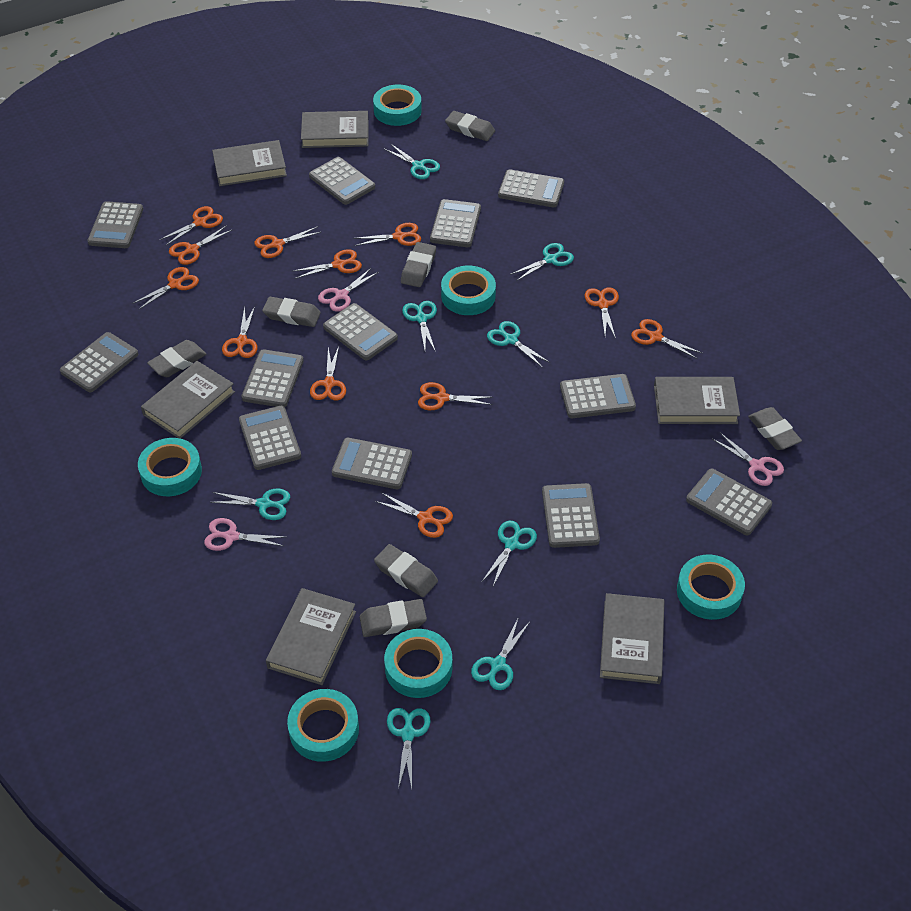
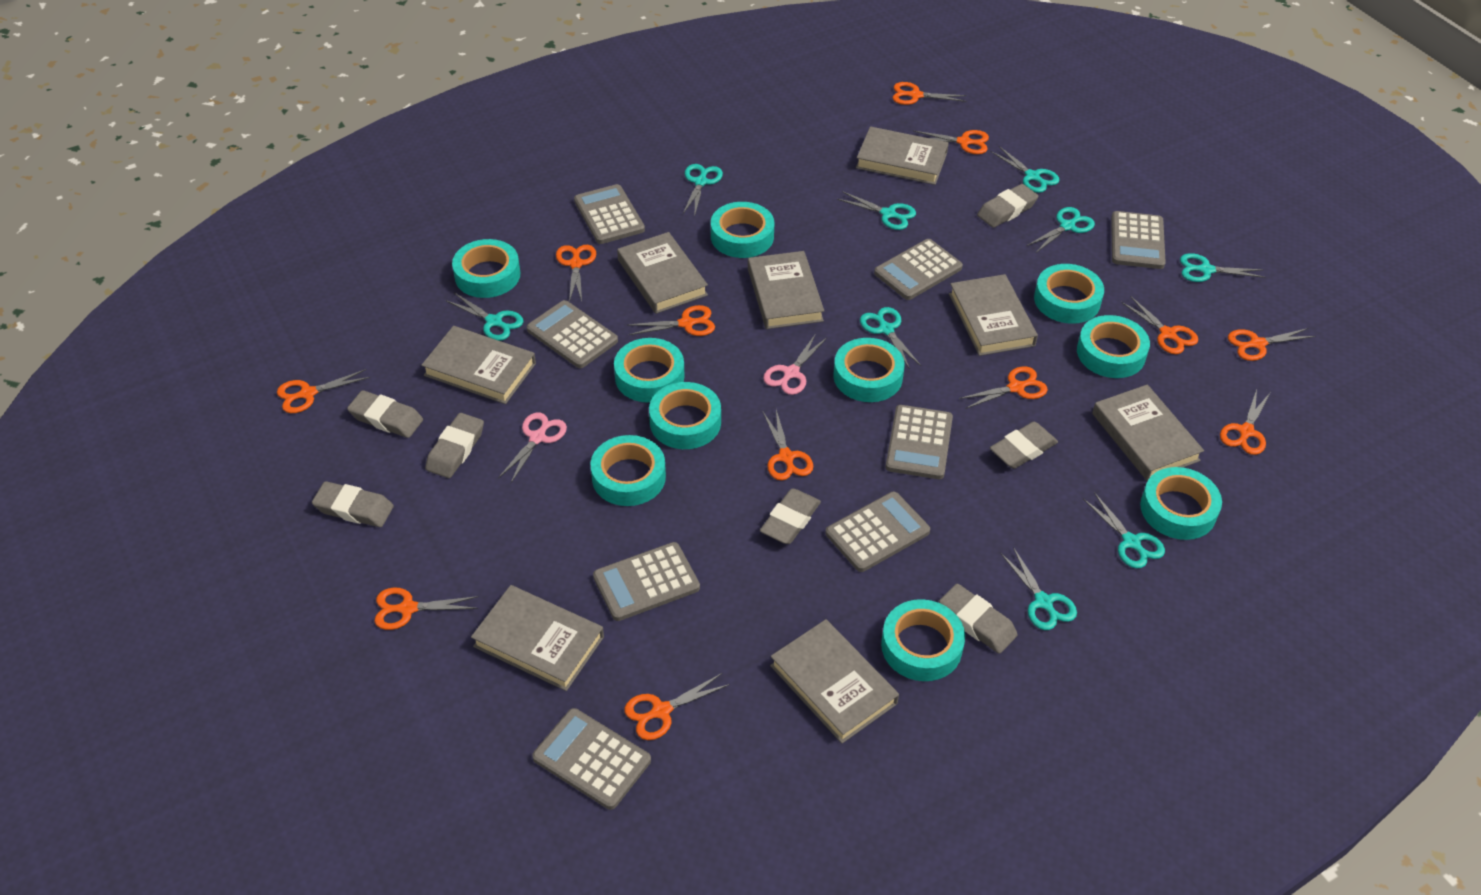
grey book: [141,361,235,439] [212,140,287,186] [266,588,356,685] [301,111,368,148] [600,593,664,684] [654,377,740,424] = 6 -> [421,326,536,404] [471,585,604,691] [617,232,708,314] [748,251,824,329] [770,619,899,743] [856,126,949,185] [949,274,1038,356] [1092,385,1204,481] = 8
grey calculator: [60,332,138,392] [87,201,143,248] [239,406,301,470] [242,349,304,407] [309,157,375,205] [323,303,398,360] [332,438,412,489] [430,199,481,247] [498,169,564,207] [542,483,600,548] [560,374,636,418] [686,469,772,535] = 12 -> [527,300,618,368] [532,708,651,810] [574,184,645,244] [593,542,700,621] [825,492,930,572] [874,239,963,300] [886,405,953,479] [1111,211,1166,269] = 8
pink scissors: [204,518,285,551] [318,268,378,312] [712,432,784,486] = 3 -> [498,412,567,484] [763,334,827,395] = 2
turquoise scissors: [210,489,290,520] [384,143,440,179] [387,708,431,789] [402,301,437,352] [471,617,530,690] [482,521,537,586] [487,321,550,368] [510,243,574,281] = 8 -> [445,293,524,341] [683,164,723,214] [837,191,916,230] [860,307,921,369] [991,146,1059,193] [1001,547,1077,630] [1027,207,1095,253] [1083,492,1165,568] [1180,253,1266,282] = 9
turquoise tape: [138,438,202,496] [287,689,359,762] [373,85,422,126] [384,629,452,698] [441,266,496,315] [677,555,745,620] = 6 -> [452,239,520,298] [591,435,666,506] [614,338,685,403] [649,382,721,449] [711,202,774,258] [833,338,905,402] [881,599,965,681] [1034,264,1104,324] [1077,315,1150,378] [1140,467,1222,540] = 10

